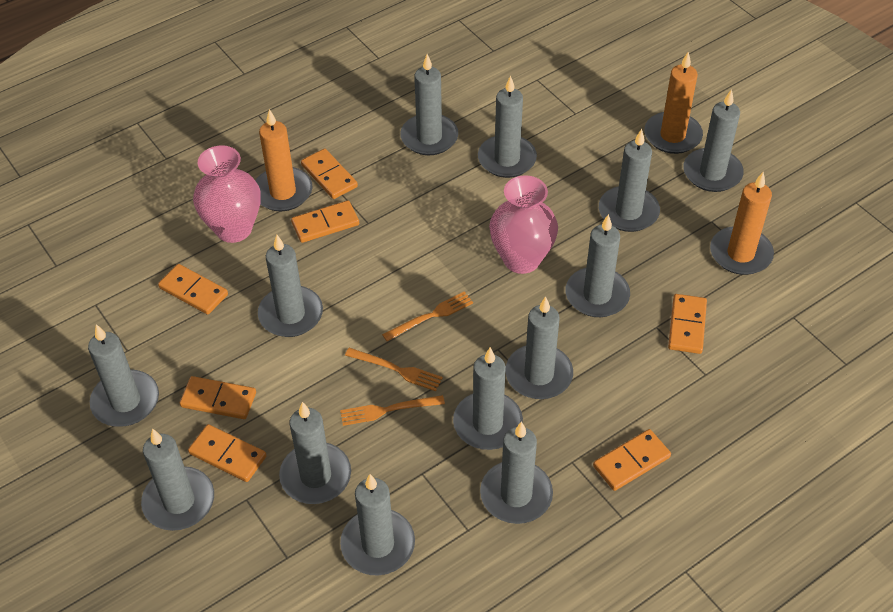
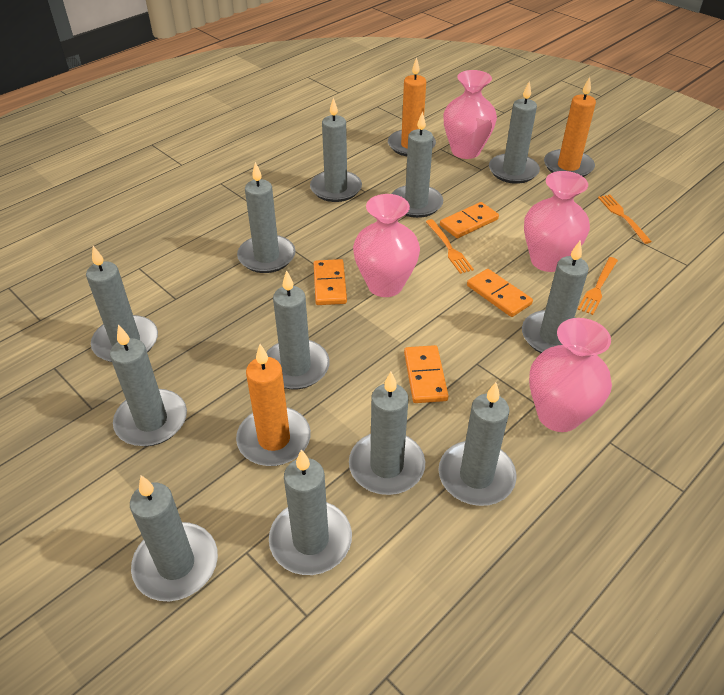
grey candle: [88,324,159,427] [141,428,214,531] [258,235,323,337] [279,402,351,504] [340,474,415,576] [400,54,458,155] [453,347,523,450] [478,75,537,178] [480,421,553,524] [505,296,573,399] [566,214,630,317] [599,129,660,232] [683,89,744,192] = 13 -> [86,246,158,362] [110,324,187,446] [130,475,218,601] [237,162,295,273] [266,270,330,389] [269,449,352,575] [310,98,362,202] [349,372,425,495] [392,111,443,218] [439,382,516,506] [489,81,540,184] [522,241,589,353] = 12
orange domino: [158,264,228,315] [180,376,256,419] [188,424,267,482] [291,200,359,243] [301,148,358,199] [593,429,671,491] [668,294,707,354] = 7 -> [314,259,347,305] [404,345,449,403] [440,202,499,238] [467,269,533,317] = 4
pink vase: [193,145,260,243] [489,175,558,274] = 2 -> [353,194,420,297] [443,70,497,159] [524,171,590,272] [529,318,612,432] = 4

